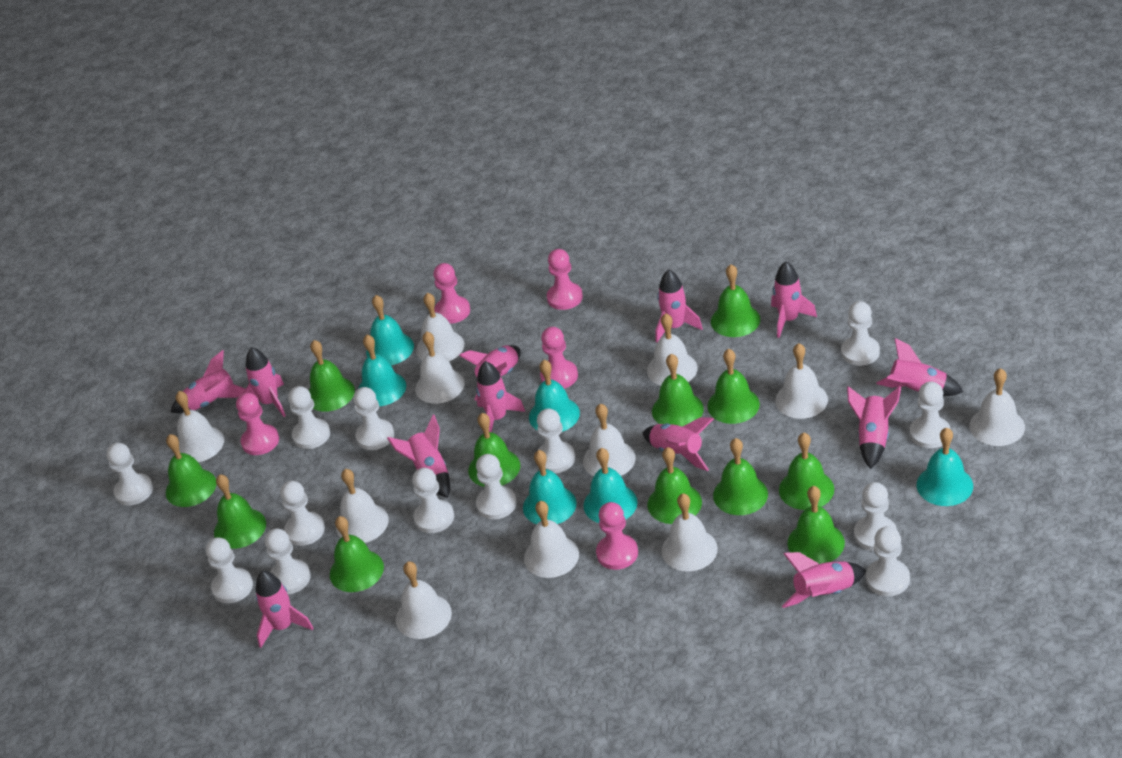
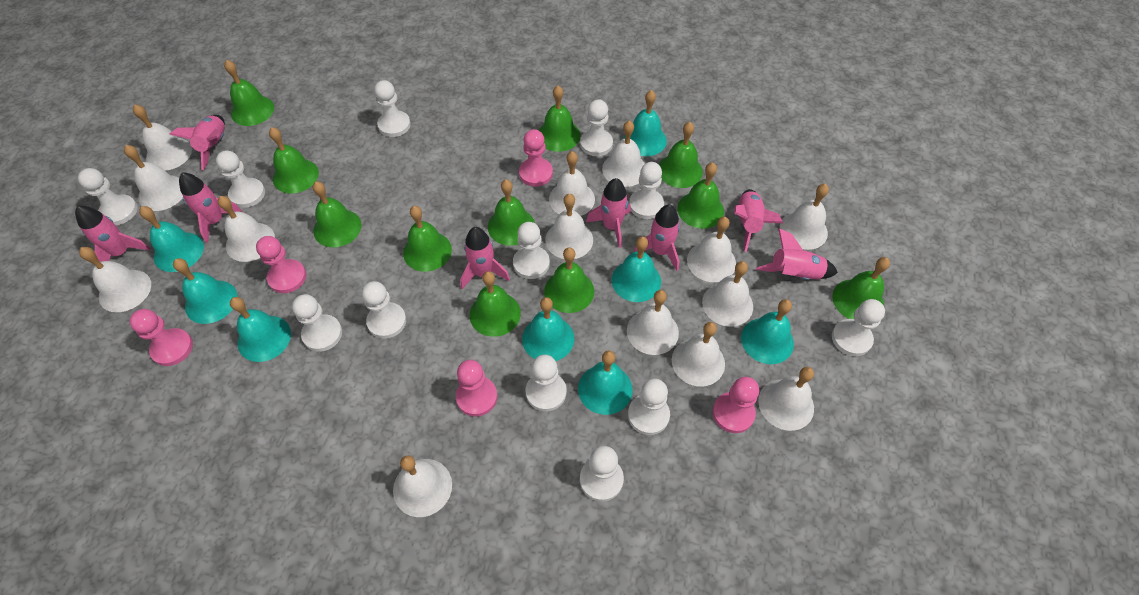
green bell: [166,434,216,507] [214,474,266,549] [309,340,355,412] [330,516,384,592] [468,413,520,487] [648,447,702,524] [652,354,704,427] [707,349,760,424] [711,264,760,337] [713,438,768,515] [779,433,834,510] [788,486,845,564] = 12 -> [224,60,274,126] [269,127,319,193] [313,181,361,247] [403,206,452,272] [469,271,521,337] [488,180,535,246] [539,86,581,152] [544,247,594,313] [659,122,703,188] [678,163,724,229] [832,257,890,319] = 11
pink rocket: [171,350,245,413] [244,347,286,417] [255,571,314,648] [387,415,450,498] [459,345,521,401] [476,361,525,432] [643,417,714,471] [656,269,703,342] [771,262,817,338] [782,552,866,608] [847,386,901,469] [876,338,964,396] = 12 -> [75,206,150,262] [169,115,225,170] [179,172,243,243] [460,227,510,289] [586,178,631,248] [634,204,680,271] [734,189,783,252] [756,228,838,280] = 8
turquoise bell: [358,335,406,406] [366,295,414,365] [523,450,577,524] [529,360,580,432] [584,448,638,523] [917,428,973,506] = 6 -> [139,206,204,272] [173,258,237,324] [230,297,291,362] [522,297,574,361] [578,351,632,415] [611,236,661,302] [623,90,667,156] [741,299,794,364] = 8
white bell: [176,391,224,462] [336,469,389,543] [396,561,452,639] [415,331,464,404] [416,293,464,361] [524,501,579,578] [583,404,636,476] [647,313,698,386] [662,494,718,571] [775,343,828,419] [970,368,1025,446] = 11 -> [79,247,151,312] [124,145,183,211] [133,104,192,171] [218,196,275,262] [393,455,452,517] [545,194,593,259] [549,151,595,216] [602,121,645,187] [627,290,679,355] [672,322,725,387] [687,217,736,282] [702,261,753,327] [758,367,814,431] [780,184,829,250] = 14
white pawn: [106,443,153,506] [206,537,253,603] [264,528,311,594] [280,481,325,546] [288,386,330,449] [353,387,394,450] [412,468,454,533] [476,454,517,520] [537,408,575,473] [841,301,880,366] [854,482,897,551] [866,526,910,596] [910,381,951,448] = 13 -> [78,168,138,225] [216,150,265,208] [292,294,342,352] [362,281,406,339] [374,80,411,137] [513,222,550,279] [526,355,567,411] [580,99,613,156] [580,446,624,502] [628,378,670,435] [629,162,664,219] [832,299,885,356] = 12

